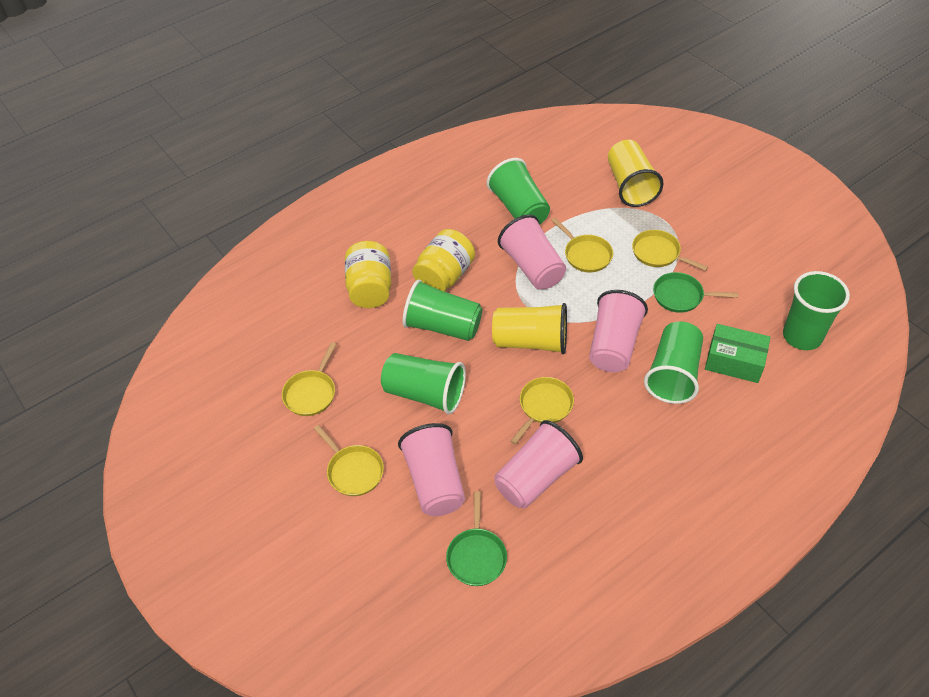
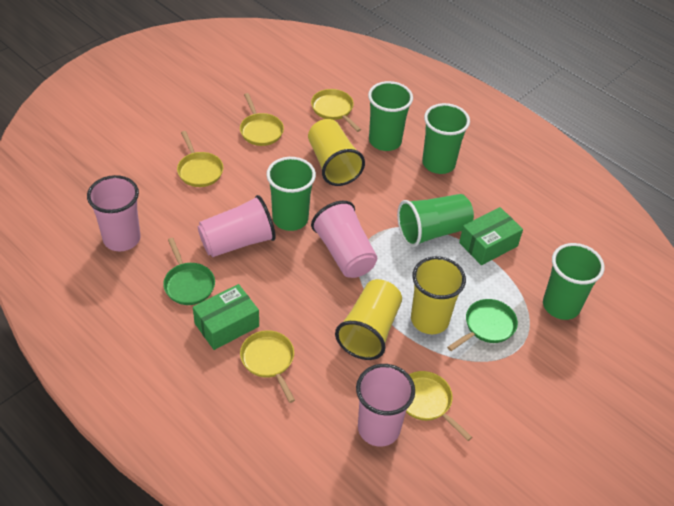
green box: [705,324,771,383] = 1 -> [193,284,259,350] [459,207,523,265] = 2
yellow cup: [492,303,567,354] [608,140,664,207] = 2 -> [308,119,365,186] [335,279,402,360] [411,256,466,334] = 3
yellow jar: [345,241,391,308] [412,229,475,292] = 2 -> none = 0

